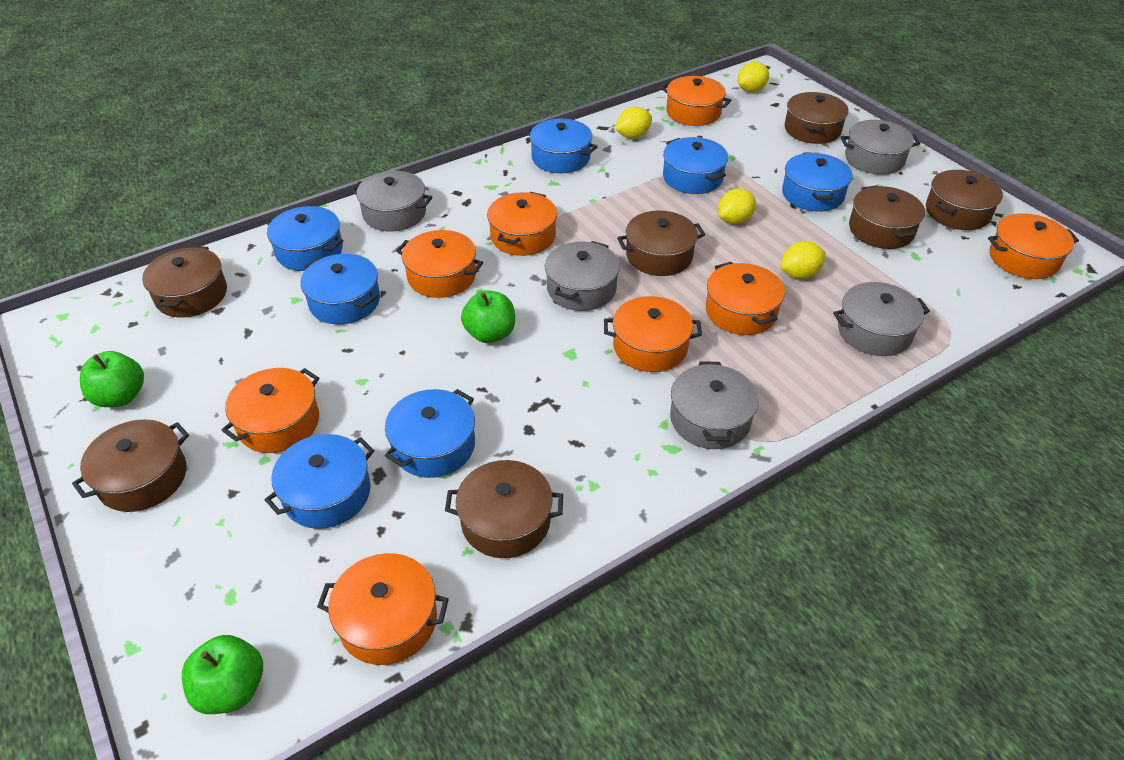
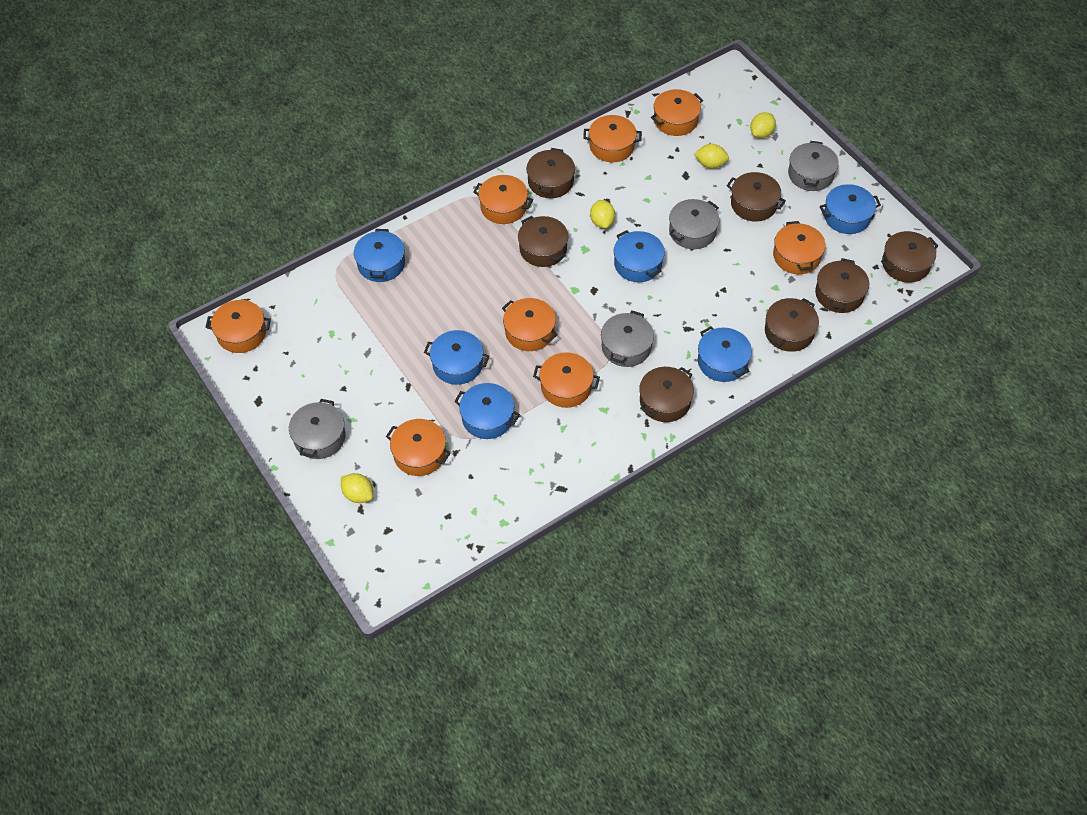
blue pot: [265,434,374,529] [266,206,344,271] [300,254,380,324] [385,389,475,478] [525,119,598,173] [663,137,728,194] [782,153,853,212] = 7 -> [354,229,405,282] [424,330,489,385] [454,383,520,439] [614,230,665,282] [698,326,752,382] [820,184,881,234] = 6
green apple: [80,351,144,407] [182,635,263,714] [461,290,515,343] = 3 -> none = 0
grey pot: [351,171,432,232] [545,241,620,311] [670,361,759,449] [833,282,930,356] [841,120,920,175] = 5 -> [289,399,346,459] [601,311,654,367] [669,199,720,249] [788,141,839,191] = 4

